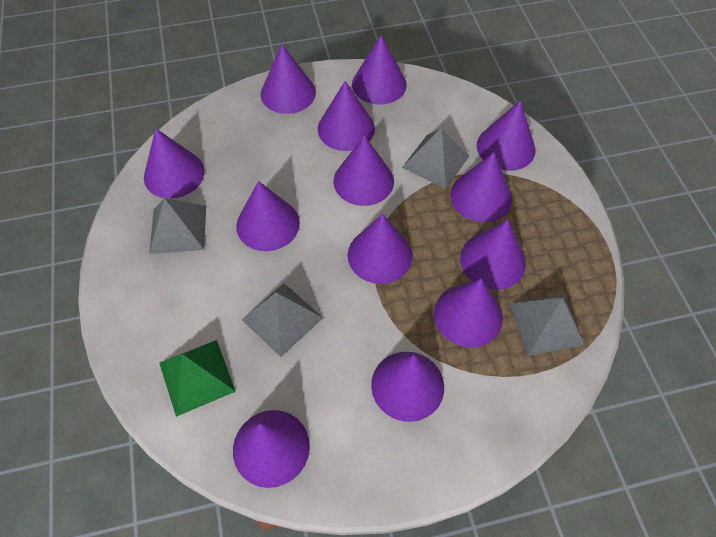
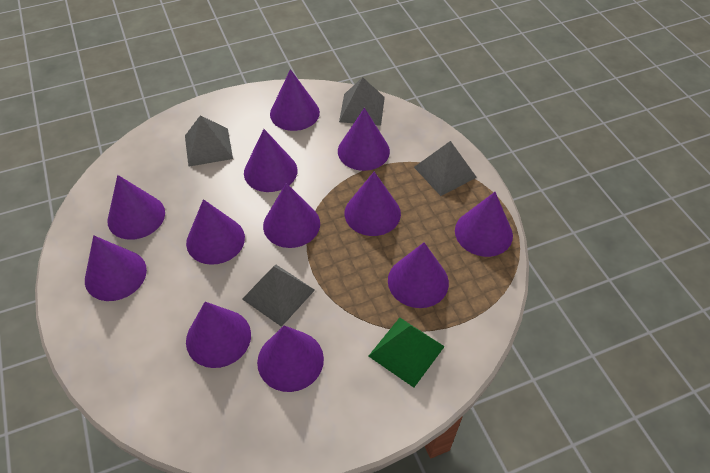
purple cone: [144,128,205,199] [233,410,310,488] [236,181,300,251] [261,44,316,114] [318,81,375,151] [334,135,394,206] [348,214,413,284] [352,35,407,104] [371,352,444,422] [434,279,503,347] [450,152,512,222] [460,220,526,289] [477,100,536,171] = 13 -> [85,235,147,301] [107,175,165,240] [186,199,245,265] [186,302,251,368] [244,129,297,192] [257,326,324,392] [263,183,320,248] [270,69,320,131] [338,108,390,171] [344,172,401,236] [388,242,449,308] [455,192,513,257] = 12

